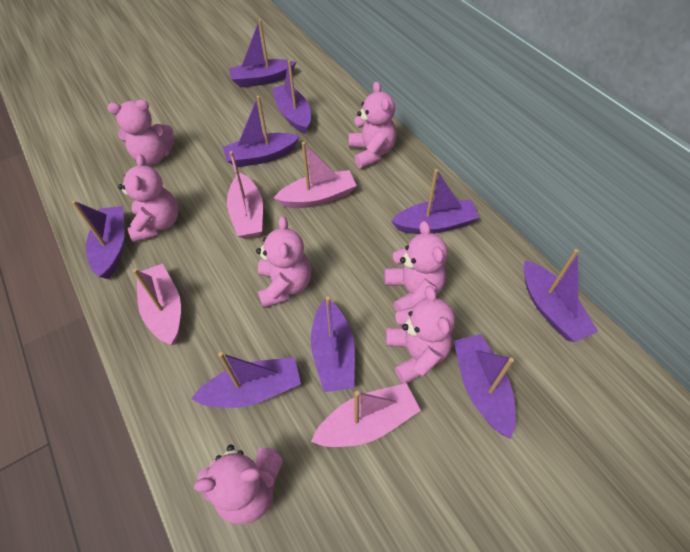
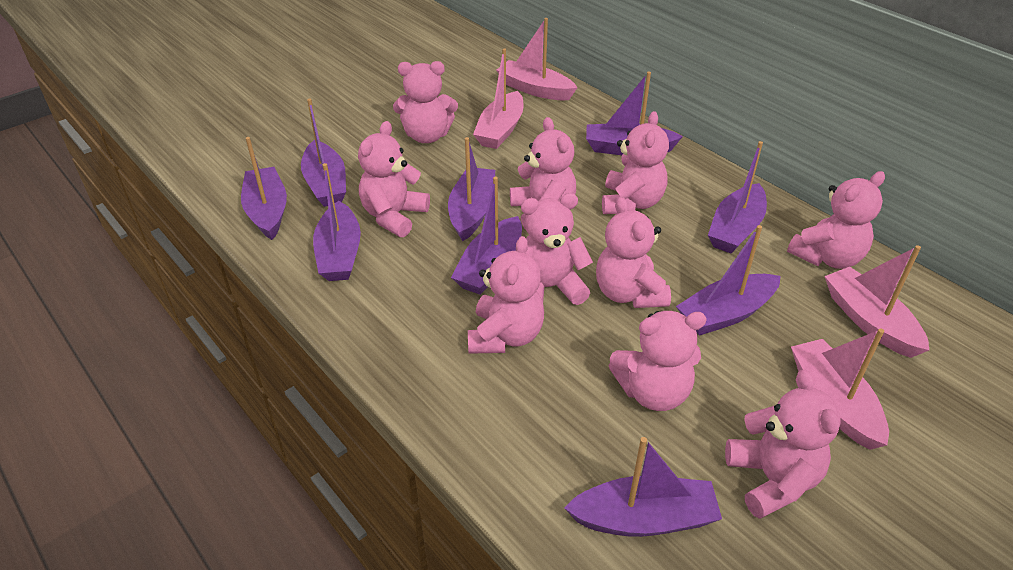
pink teddy bear: [107,100,175,165] [118,154,178,242] [194,445,283,525] [256,216,311,308] [349,81,396,168] [384,221,448,312] [386,286,455,384] = 7 -> [358,121,430,237] [393,61,458,143] [468,236,544,354] [510,117,576,231] [521,193,593,305] [596,197,671,308] [602,111,669,214] [609,311,707,411] [725,369,841,519] [787,171,885,269] = 10

